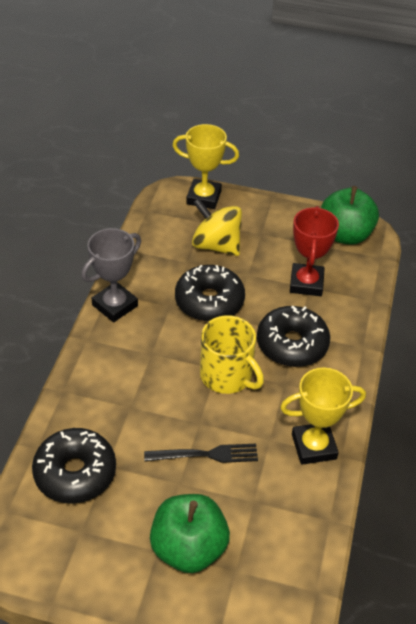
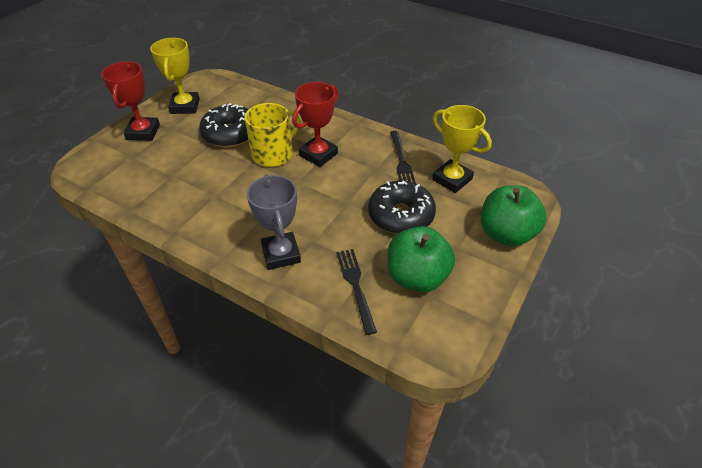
black donut: [32,428,116,504] [175,265,245,322] [257,306,330,367] = 3 -> [199,103,249,148] [368,180,436,234] = 2
black fork: [144,444,258,463] = 1 -> [336,249,377,335] [390,131,416,183] = 2
red trophy: [290,206,339,296] = 1 -> [101,61,160,141] [292,82,338,167] = 2
yellow spinning top: [192,198,242,256] = 1 -> none = 0

